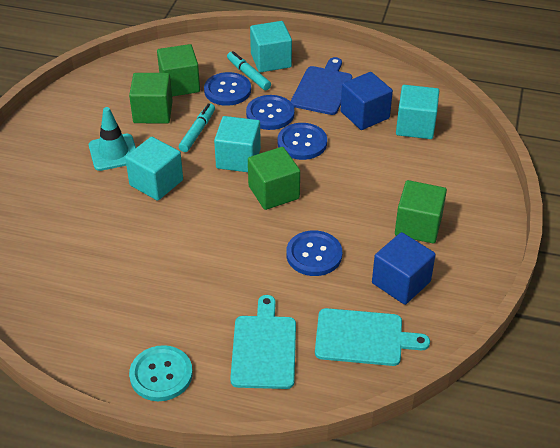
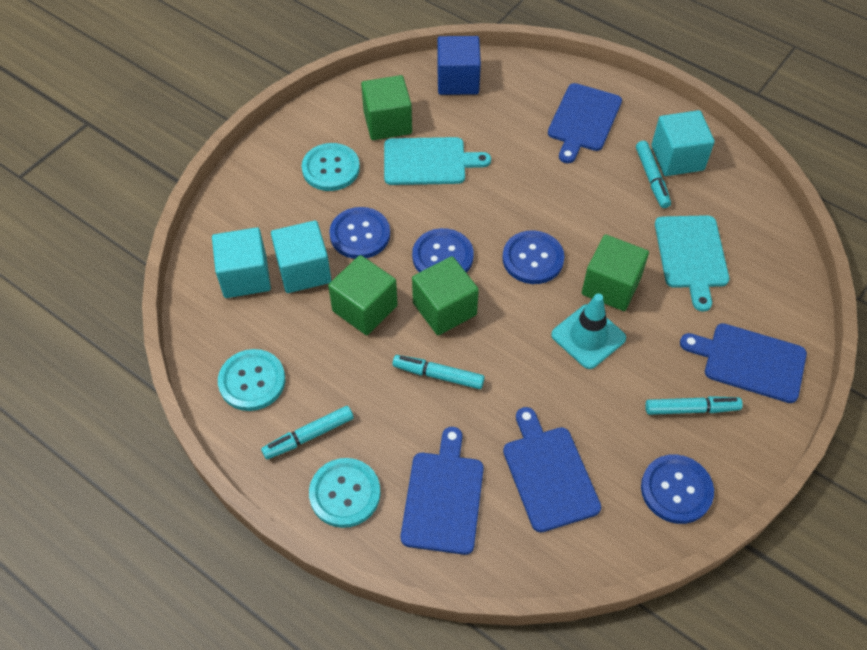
blue cube: [340,72,393,130] [372,232,436,305] = 2 -> [437,36,481,95] = 1
blue cutting board: [291,57,352,115] = 1 -> [401,427,484,555] [503,407,601,532] [548,83,622,163] [680,323,807,403] = 4
turquoise button: [129,345,193,401] = 1 -> [218,349,285,411] [302,143,360,191] [309,458,380,528] = 3
turquoise cube: [125,137,183,201] [214,116,261,172] [250,21,292,72] [396,85,439,139] = 4 -> [212,227,271,298] [271,220,331,293] [651,110,715,176] = 3
turquoise marker: [179,103,215,152] [227,51,271,90] = 2 -> [261,406,354,459] [392,355,485,389] [636,141,671,208] [645,396,743,415] = 4

